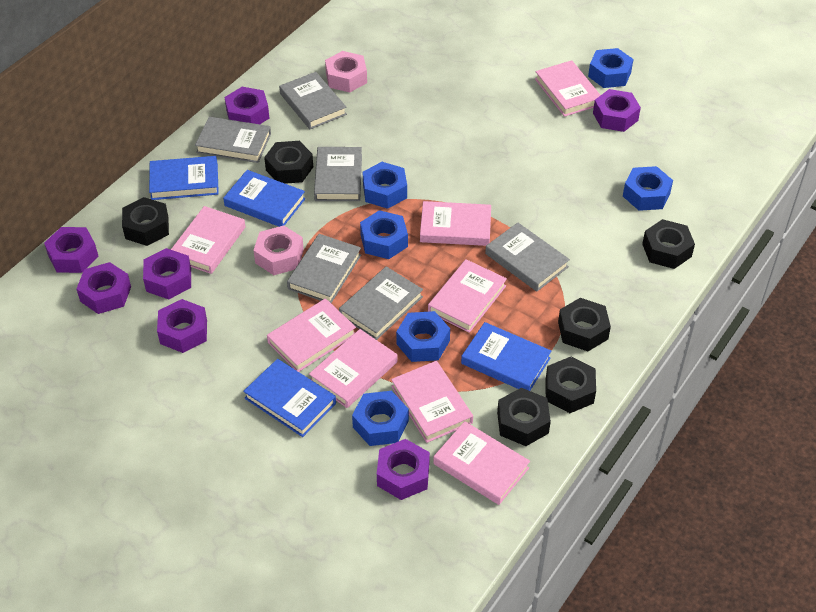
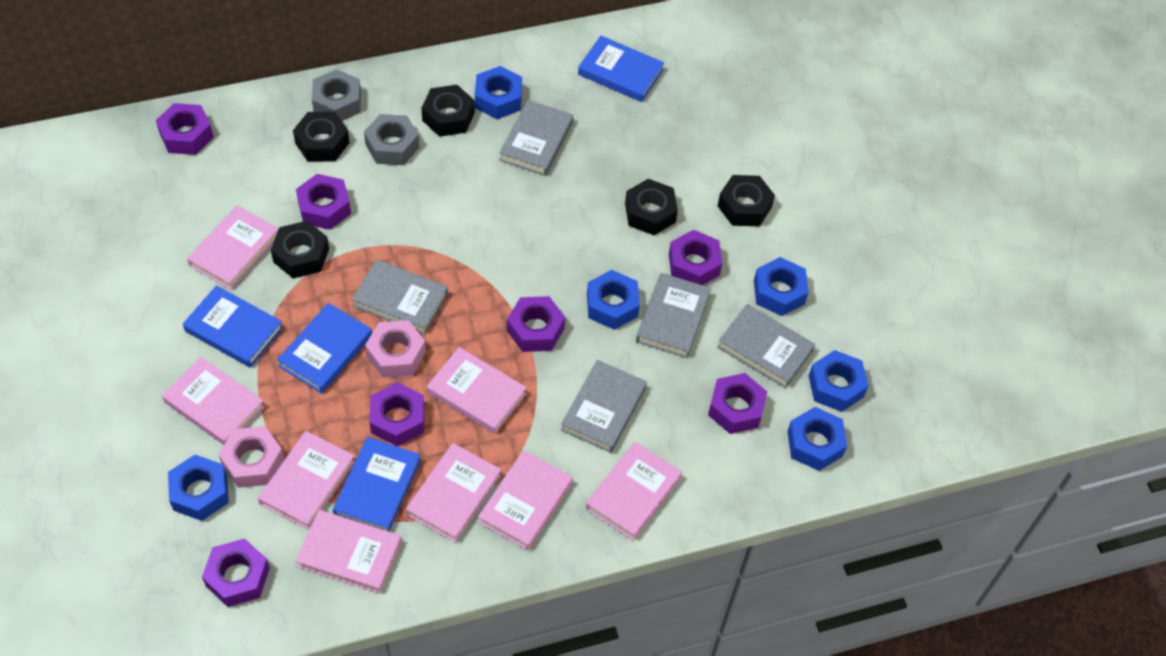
black nut: [122,197,169,246] [264,141,313,184] [497,388,551,446] [546,356,596,413] [558,298,611,351] [642,219,695,269] = 6 -> [271,221,329,279] [293,112,350,162] [421,85,475,137] [625,179,678,235] [718,175,775,226] = 5
grey book: [195,117,271,163] [279,72,347,129] [287,234,361,303] [314,147,362,201] [339,266,423,340] [485,223,570,292] = 6 -> [352,259,448,335] [499,100,573,176] [561,360,647,453] [636,273,711,358] [717,304,815,388] = 5
grey nut: none = 0 -> [312,69,361,121] [364,114,419,165] = 2

